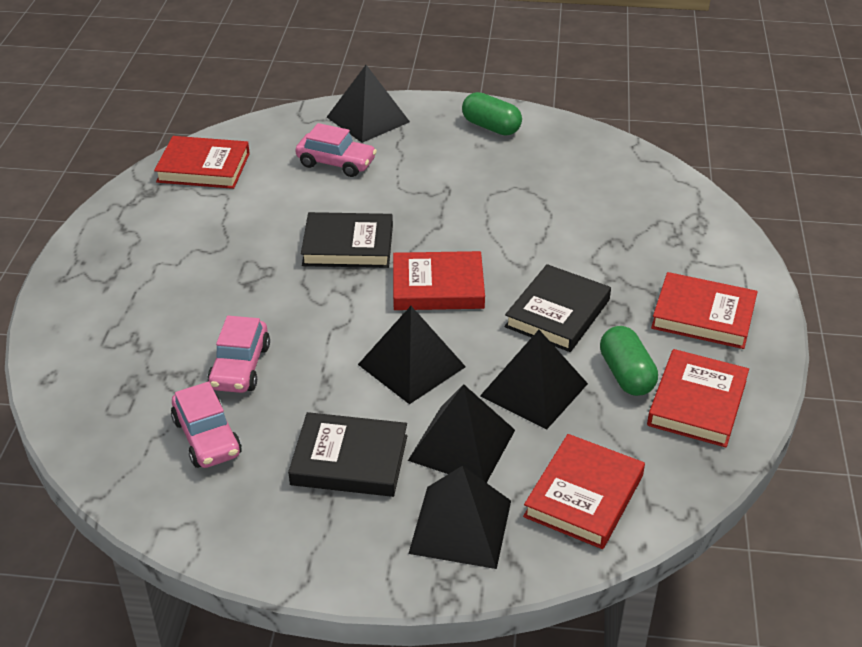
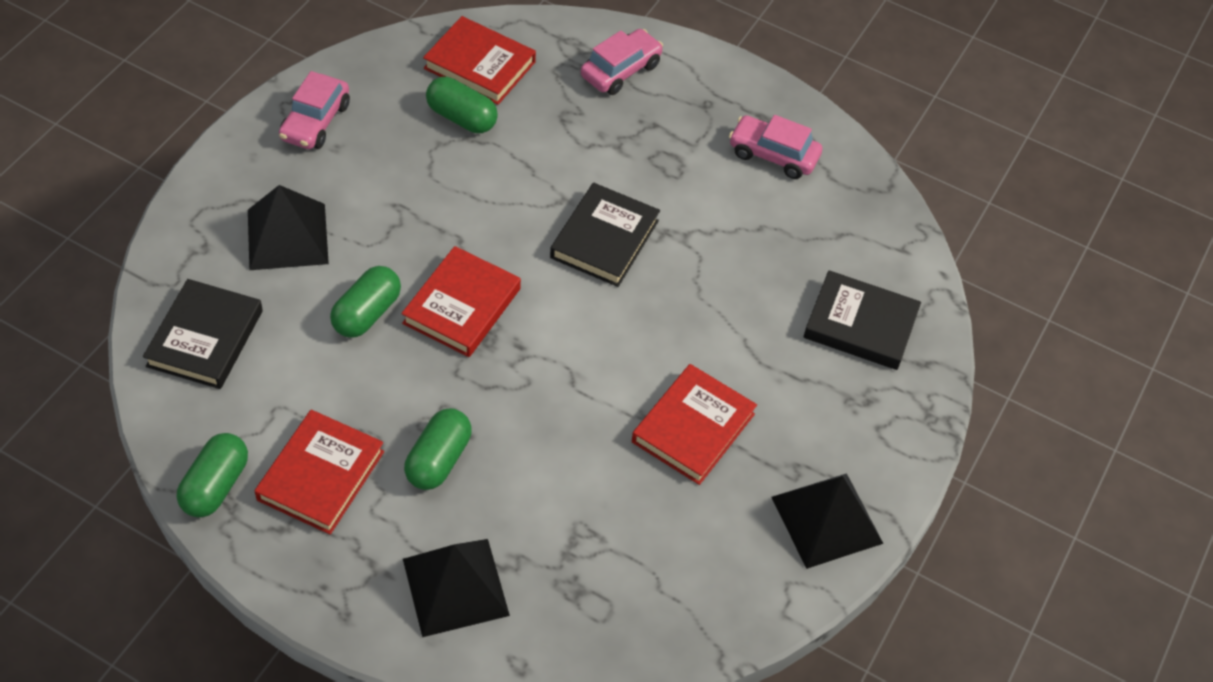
black pyramid: [327,65,410,143] [358,306,466,404] [408,384,515,483] [408,466,511,569] [480,330,588,430] = 5 -> [248,185,329,270] [403,539,510,637] [771,473,884,569] = 3
green capsule: [462,92,522,135] [600,326,658,396] = 2 -> [177,433,248,517] [330,266,401,338] [404,408,472,490] [426,77,498,133] = 4
red book: [154,136,250,189] [393,251,485,310] [523,434,645,549] [647,349,749,447] [651,272,758,349] = 5 -> [255,410,384,535] [401,246,521,357] [423,16,536,105] [632,364,757,485] = 4

